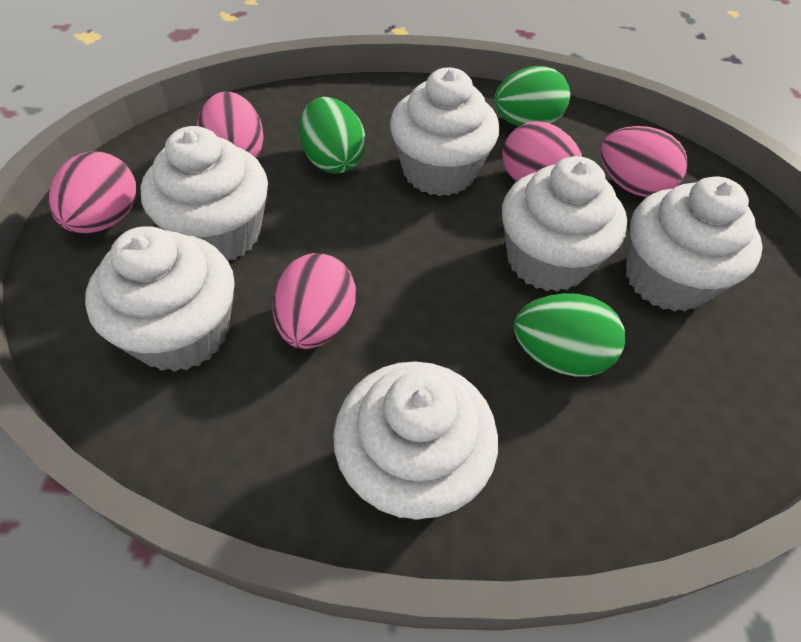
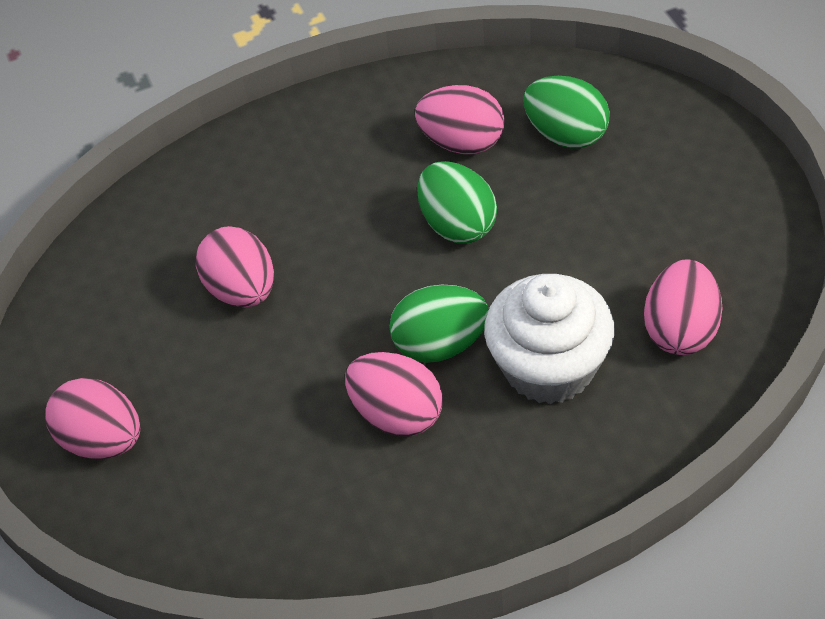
white cupcake: [85,226,235,372] [140,126,268,261] [333,361,498,520] [390,67,499,196] [502,156,627,292] [626,176,763,312] = 6 -> [484,274,615,404] = 1

